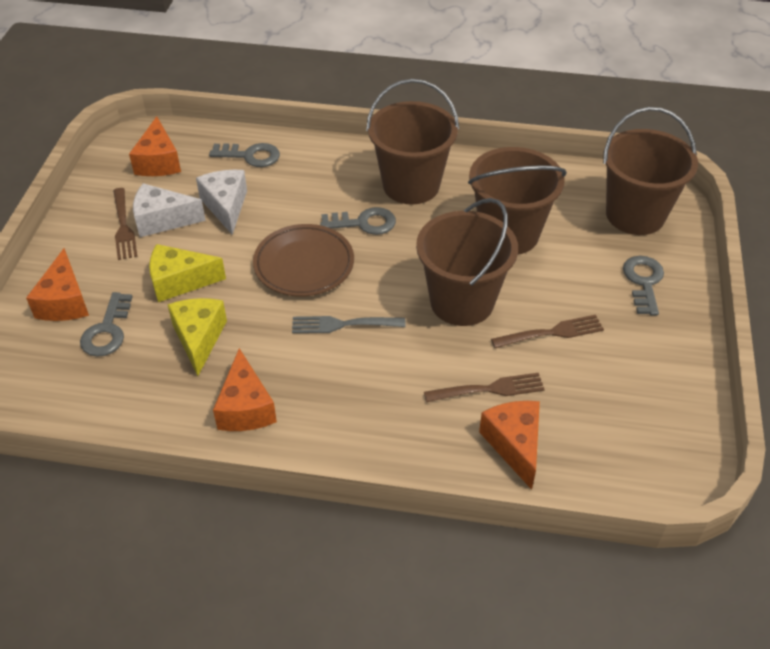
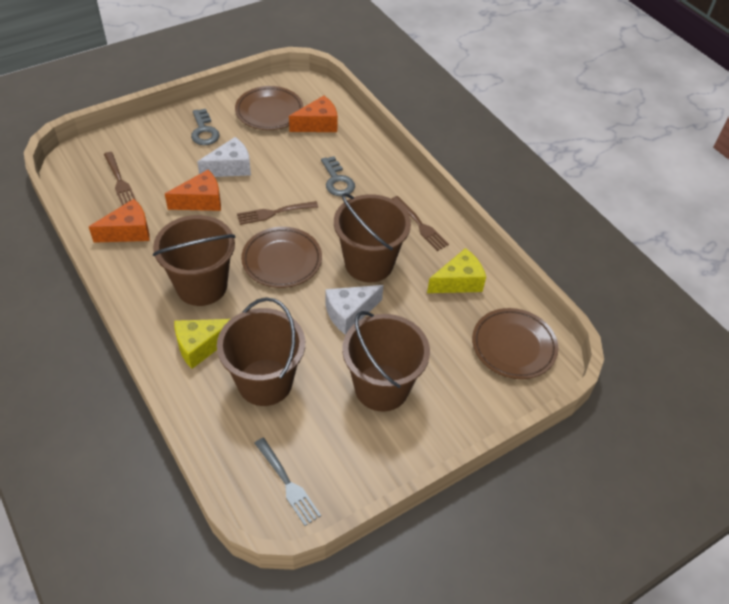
brown plate: [253,224,354,297] = 1 -> [235,86,304,130] [241,227,322,288] [472,308,558,379] = 3
grey key: [80,292,132,357] [209,143,280,167] [320,207,396,235] [623,256,664,315] = 4 -> [191,109,220,145] [321,156,355,196] = 2
orange cheese: [26,248,89,321] [129,116,181,176] [213,348,277,431] [479,401,540,490] = 4 -> [89,199,150,243] [165,170,221,211] [289,96,338,132] = 3

